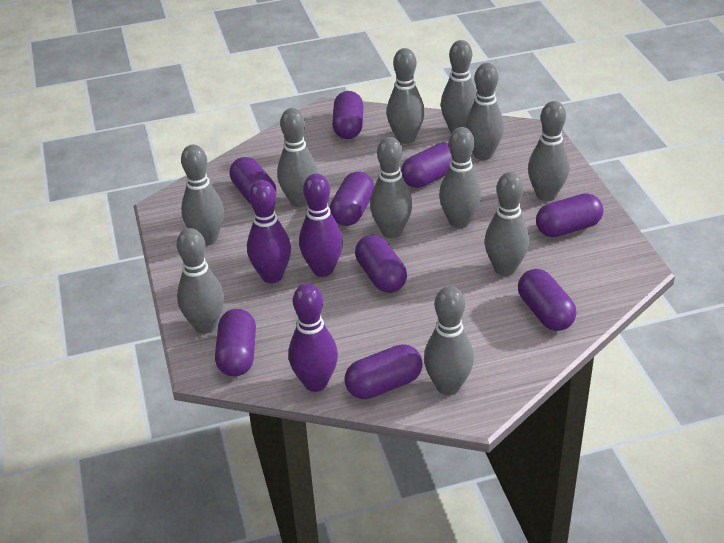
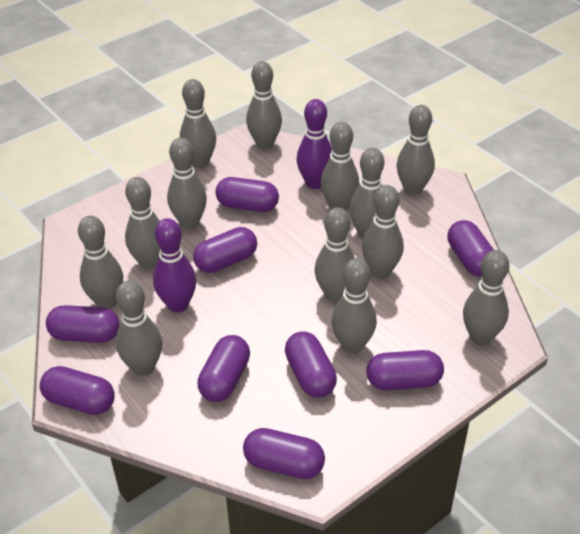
grey bowling pin: [177,228,224,333] [181,145,224,245] [277,108,318,207] [370,137,413,238] [387,48,425,144] [424,286,474,395] [439,127,481,228] [441,40,477,133] [465,63,504,160] [484,172,529,276] [528,101,570,201] = 11 -> [78,216,123,309] [116,280,162,376] [125,177,160,270] [167,138,207,229] [180,79,216,168] [246,61,282,149] [315,208,355,302] [320,122,359,211] [332,258,377,354] [349,148,385,239] [362,185,404,278] [397,105,435,195] [463,250,509,346] = 13
purple bowling pin: [247,180,291,283] [289,283,338,392] [299,173,343,277] = 3 -> [153,218,196,313] [297,99,332,189] = 2

